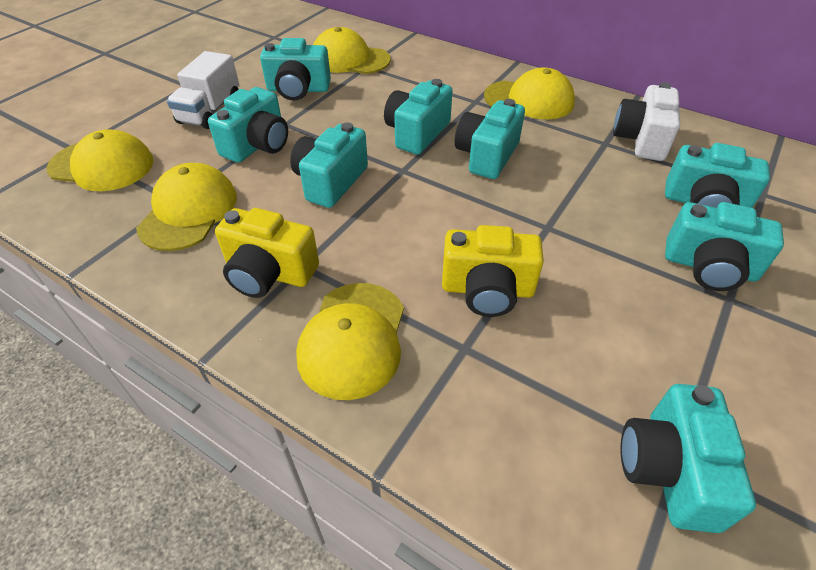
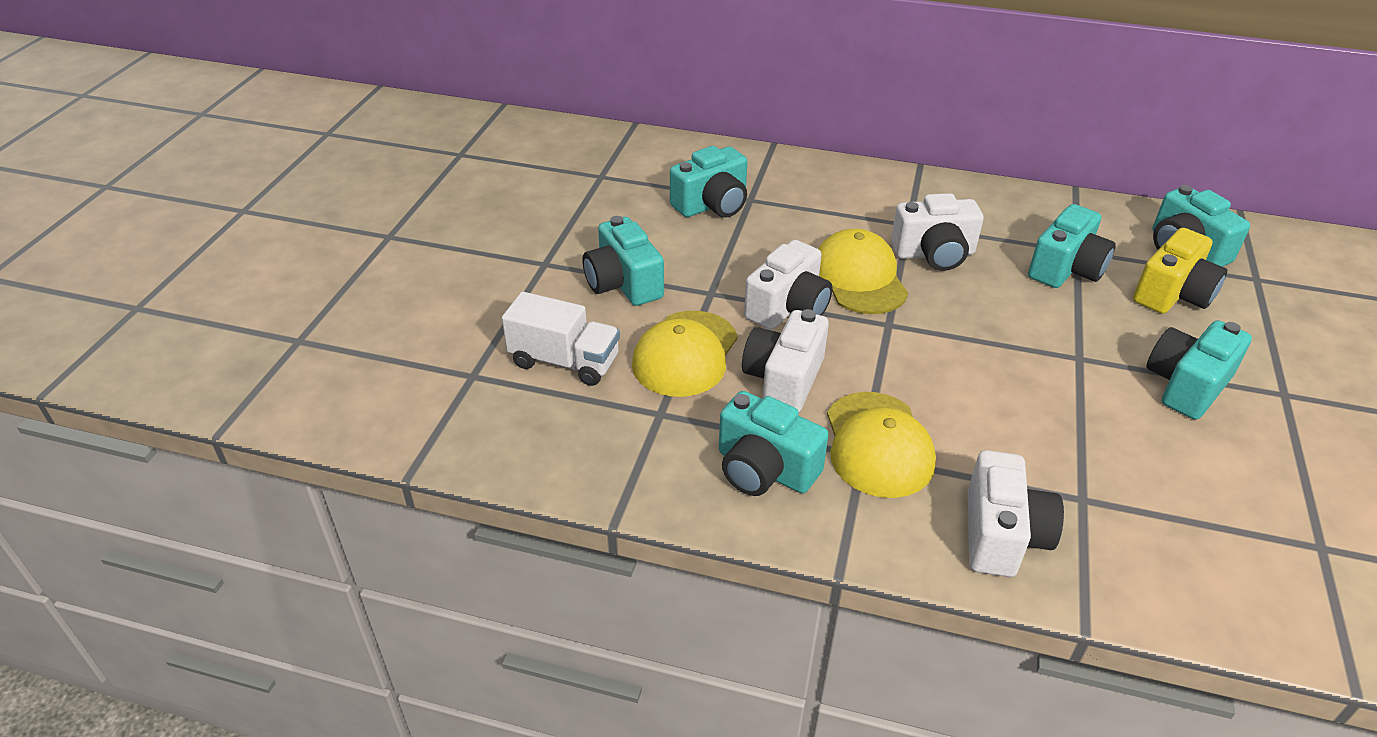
turquoise camera: [208,87,288,163] [260,38,331,101] [290,122,368,208] [384,79,453,155] [455,99,525,179] [621,384,756,533] [665,143,770,208] [665,202,784,291] = 8 -> [583,216,664,306] [670,146,747,218] [719,391,829,496] [1028,204,1116,288] [1147,320,1252,420] [1152,185,1250,267] = 6
white camera: [613,83,680,161] = 1 -> [742,309,829,413] [744,240,833,330] [891,193,984,271] [968,450,1064,577] = 4
yellow camera: [215,208,319,298] [442,225,544,317] = 2 -> [1133,228,1227,314] = 1
yellow cap: [47,129,154,191] [136,163,237,251] [296,283,404,400] [313,27,391,74] [484,67,575,119] = 5 -> [632,311,738,397] [818,229,908,314] [827,392,936,498] = 3

